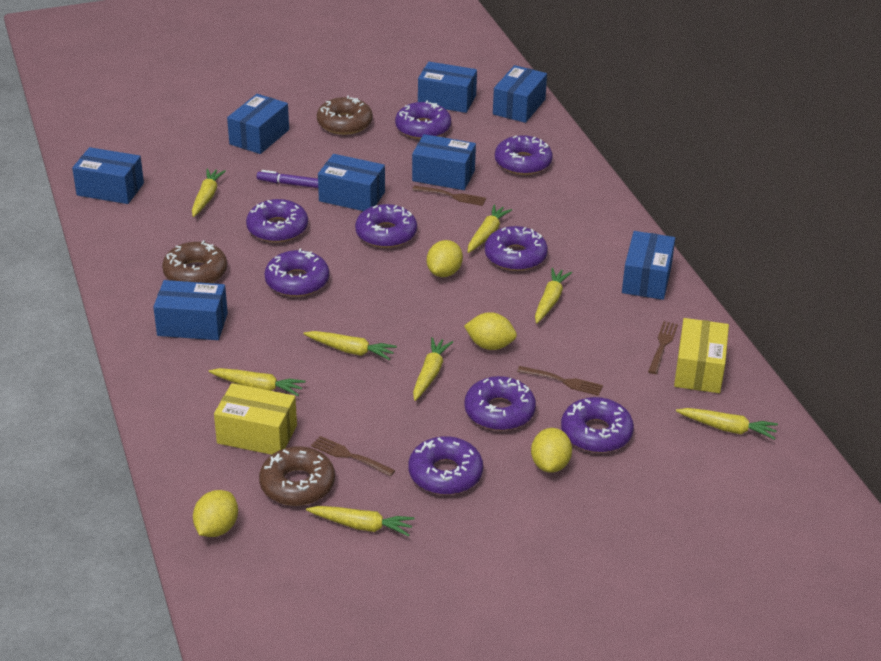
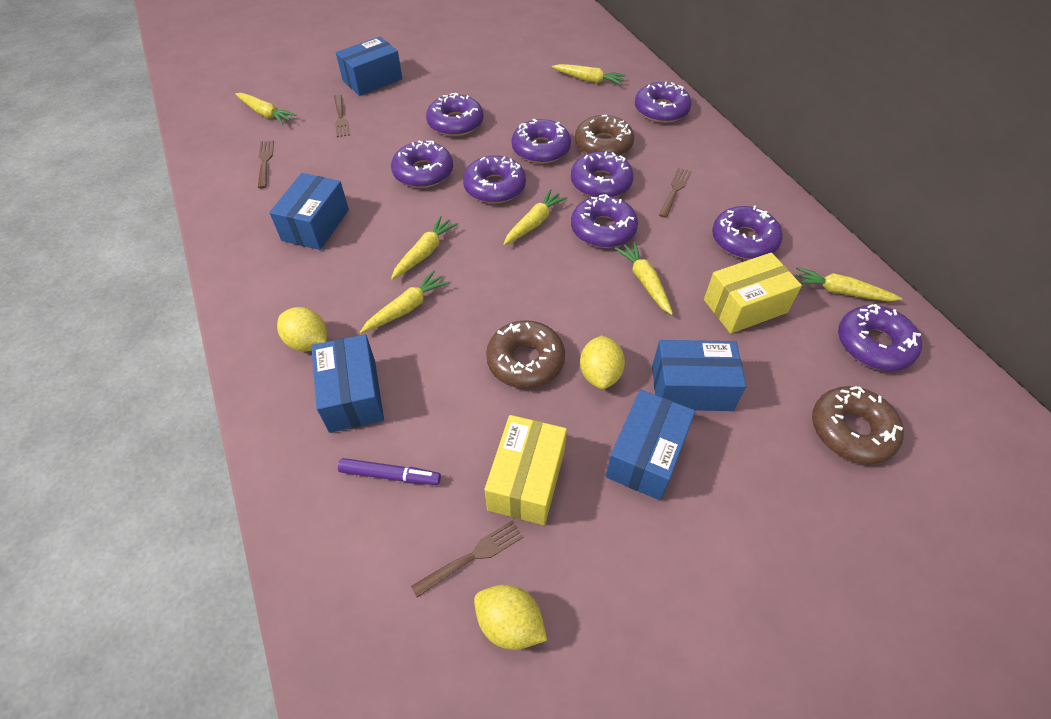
blue box: [72,147,144,204] [153,280,228,340] [227,94,289,154] [318,154,385,211] [412,134,476,190] [418,62,477,113] [493,65,547,123] [622,231,675,300] = 8 -> [269,173,349,250] [311,334,384,433] [336,37,403,96] [606,389,695,500] [652,340,746,411] = 5
yellow carrot: [192,169,226,217] [209,368,306,396] [303,331,397,360] [306,506,415,536] [413,337,453,401] [468,205,512,253] [535,268,572,324] [676,408,778,440] = 8 -> [235,93,296,125] [360,270,449,334] [391,216,458,280] [503,189,567,245] [552,64,626,85] [615,242,673,315] [796,267,902,301] = 7
yellow lemon: [193,490,238,537] [427,240,463,277] [464,312,517,350] [531,428,572,473] = 4 -> [277,307,327,351] [474,585,547,650] [580,335,625,389] = 3

